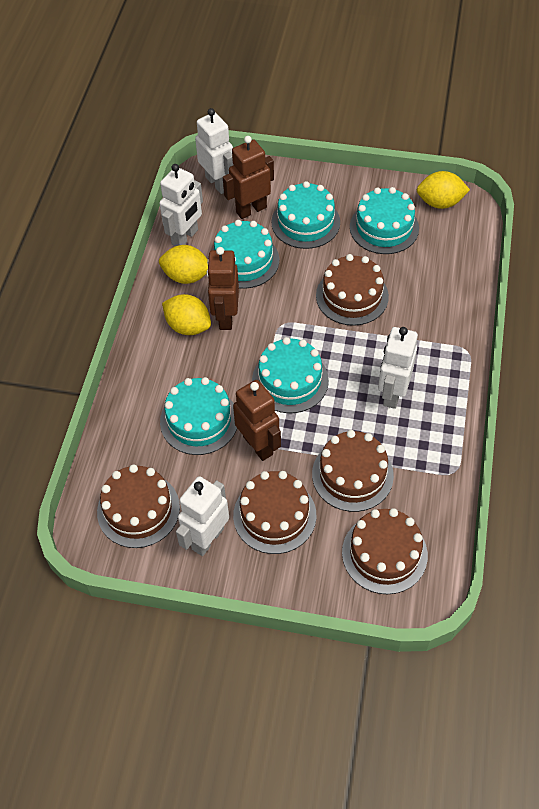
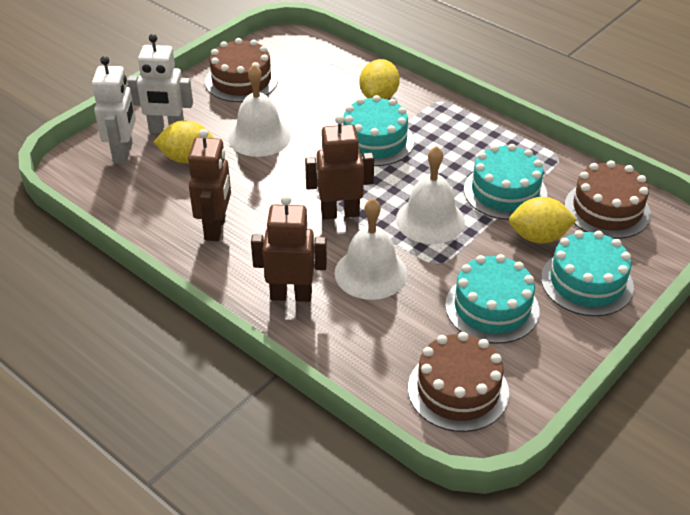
brown cake: [97,464,180,548] [233,471,316,554] [312,430,394,512] [316,254,389,326] [342,508,428,594] = 5 -> [205,38,278,102] [408,332,509,432] [565,160,651,239] = 3
turquoise cake: [160,377,237,455] [212,220,279,289] [252,337,329,413] [272,181,340,249] [350,187,419,254] = 5 -> [343,95,414,166] [445,254,539,344] [464,144,547,220] [541,230,634,316] = 4
white bell: none = 0 -> [228,64,291,157] [335,198,407,300] [396,146,465,244] = 3
white robot: [159,164,203,246] [176,476,229,556] [195,108,233,194] [378,327,418,409] = 4 -> [92,56,136,164] [127,34,193,133] = 2

